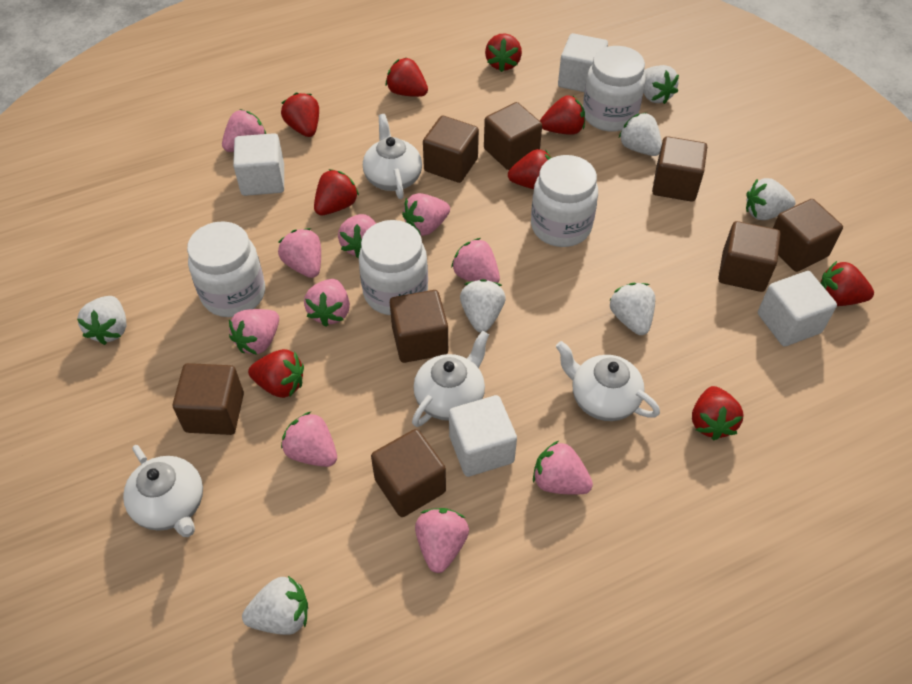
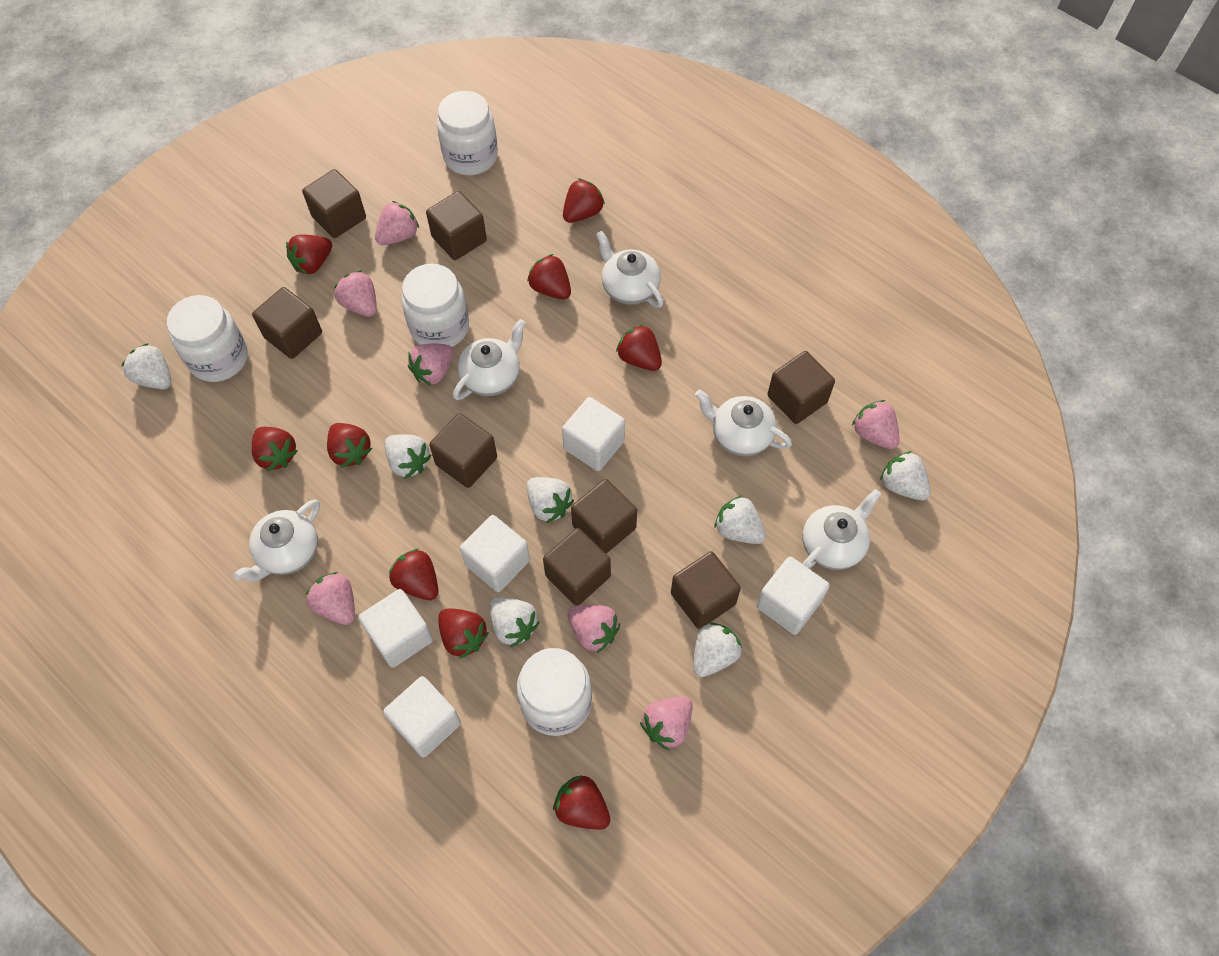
pink strawberry: [222,109,266,152] [229,309,279,355] [278,228,321,278] [281,412,337,467] [304,279,350,327] [338,214,376,259] [402,193,450,236] [415,508,469,573] [451,238,500,283] [533,441,593,495] = 10 -> [305,572,355,625] [334,270,377,317] [375,201,419,245] [408,343,454,386] [568,605,620,653] [640,696,693,750] [852,400,900,449] = 7
white cube: [233,133,284,196] [449,395,517,477] [558,33,608,92] [758,271,837,346] = 4 -> [359,589,433,668] [383,676,461,758] [460,515,530,592] [562,397,625,471] [757,557,829,635] = 5
white teapot: [123,445,203,537] [363,114,422,199] [412,331,489,427] [556,341,660,421] = 4 -> [233,500,320,582] [453,319,526,400] [596,231,663,308] [695,389,792,456] [802,489,881,570] = 5

